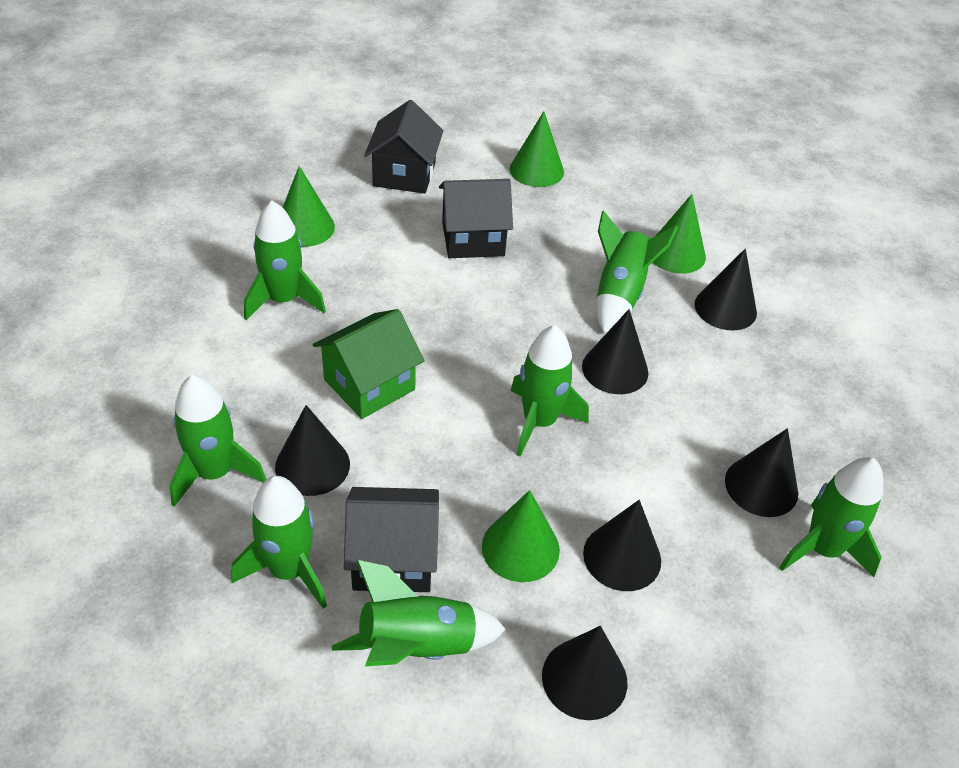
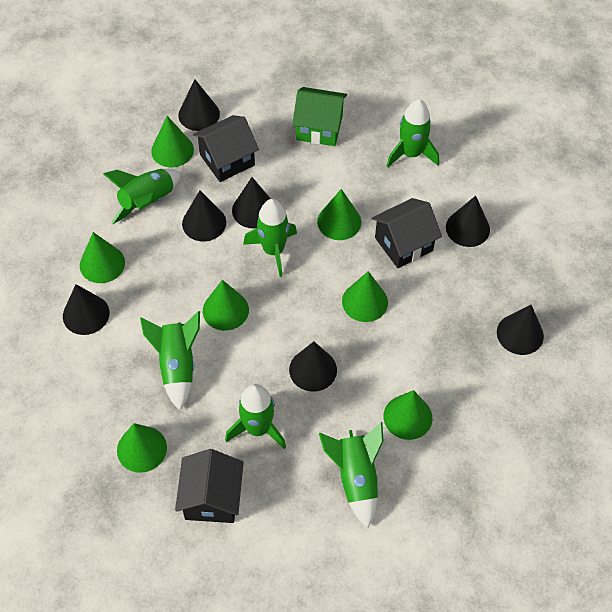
black cone: [275,405,350,496] [542,626,627,720] [582,309,648,394] [583,500,661,591] [695,248,757,331] [725,428,798,517] = 6 -> [63,284,109,335] [178,80,220,131] [182,190,226,241] [232,177,271,228] [289,341,337,392] [446,196,490,247] [497,305,544,355] = 7
green cone: [282,166,335,247] [482,490,560,582] [510,111,564,187] [653,194,706,273] = 4 -> [80,232,125,283] [117,423,167,473] [151,116,194,167] [203,280,249,331] [317,189,361,240] [342,271,388,322] [383,390,432,440] = 7
green rocket: [169,375,266,507] [232,476,327,609] [244,201,326,320] [332,560,506,667] [511,325,589,456] [597,210,678,333] [779,458,883,577] = 7 -> [103,169,181,224] [140,311,200,410] [225,384,286,449] [243,199,297,277] [319,422,383,528] [387,99,439,167] = 6

